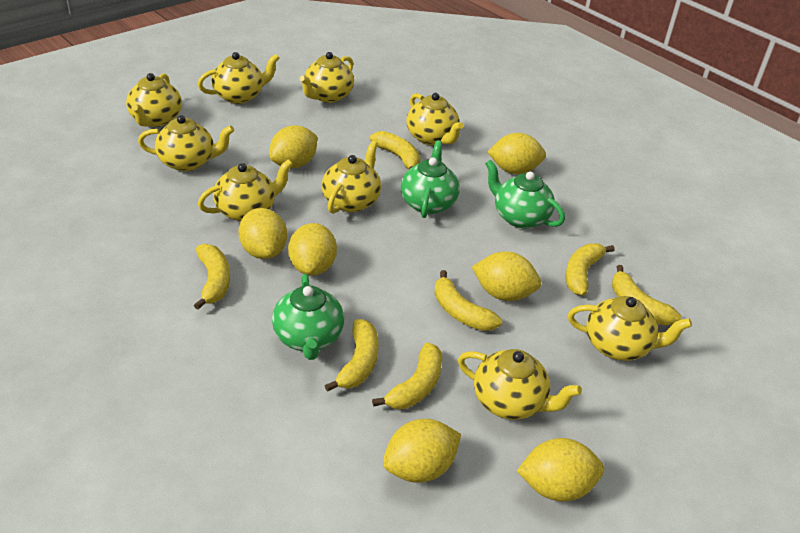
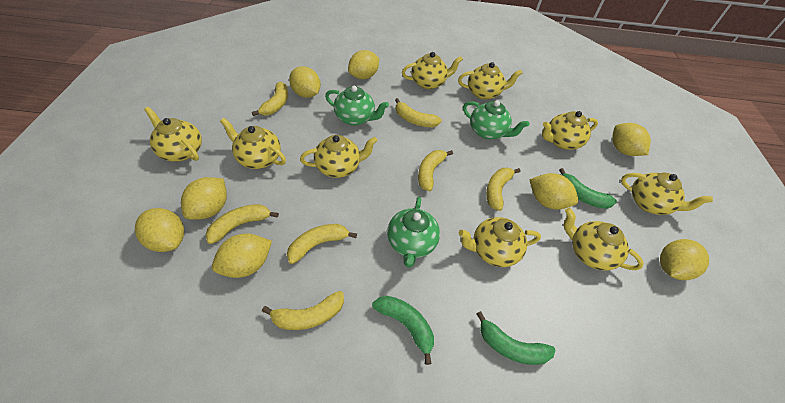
green banana: none = 0 -> [372,296,434,365] [477,311,555,365] [559,168,617,209] = 3
yellow lemon: [238,208,287,259] [269,126,317,168] [288,223,337,276] [383,419,461,483] [472,251,541,301] [487,133,546,174] [517,438,604,501] = 7 -> [135,208,184,252] [181,177,227,220] [212,234,272,278] [289,66,321,98] [348,50,379,79] [529,173,578,210] [612,123,651,156] [660,239,709,280] = 8

